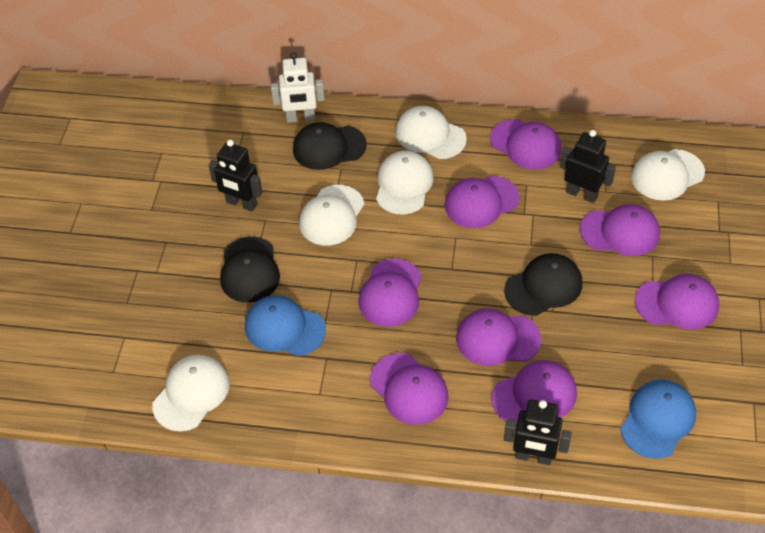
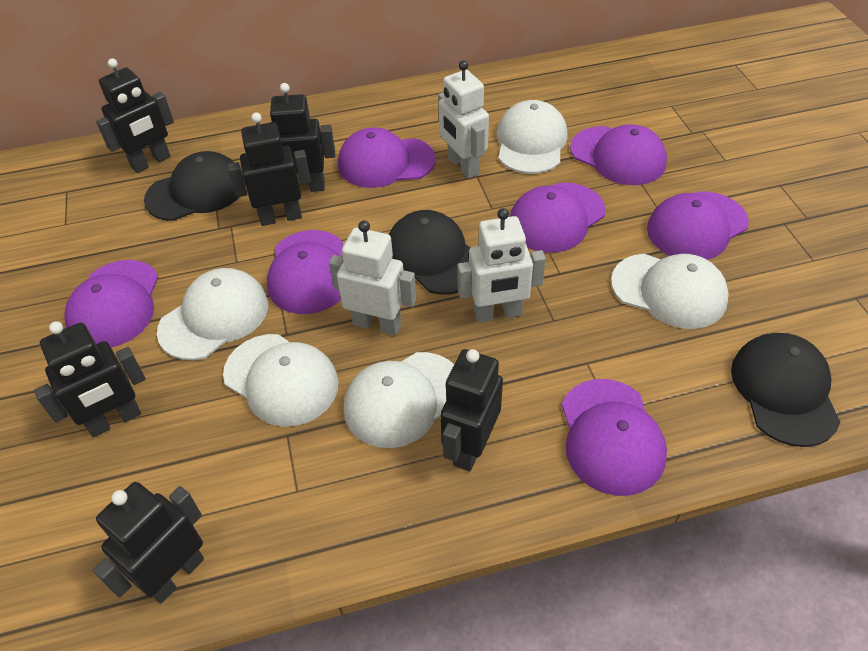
black robot: [209,140,263,212] [504,399,572,465] [560,130,616,203] = 3 -> [34,321,146,437] [93,482,204,604] [96,58,174,173] [228,113,311,226] [270,83,335,192] [440,349,503,471] = 6
blue cap: [245,295,326,356] [620,380,696,459] = 2 -> none = 0
purple cap: [358,259,422,327] [370,353,448,425] [445,176,519,228] [456,308,541,366] [490,119,561,170] [492,360,577,426] [580,204,660,256] [635,274,719,330] = 8 -> [64,260,158,348] [267,230,343,314] [338,128,436,188] [510,183,606,253] [562,379,667,496] [570,124,667,185] [647,191,749,260] = 7
white robot: [271,52,325,123] = 1 -> [329,221,416,336] [438,60,489,179] [458,208,546,323] = 3

